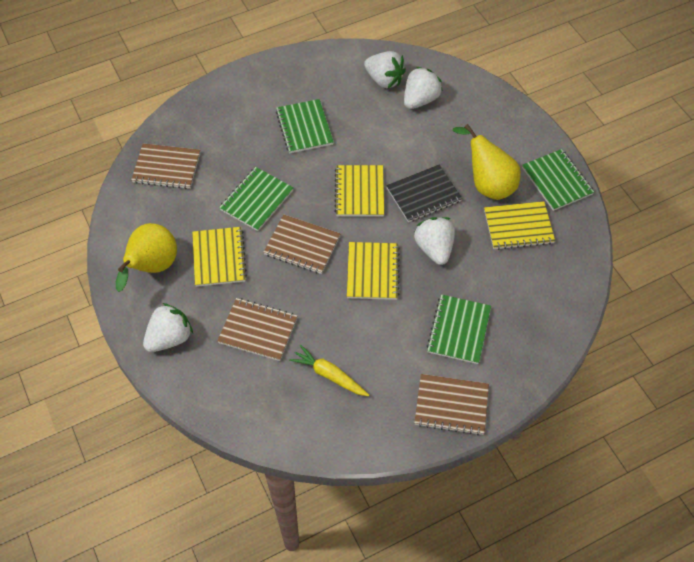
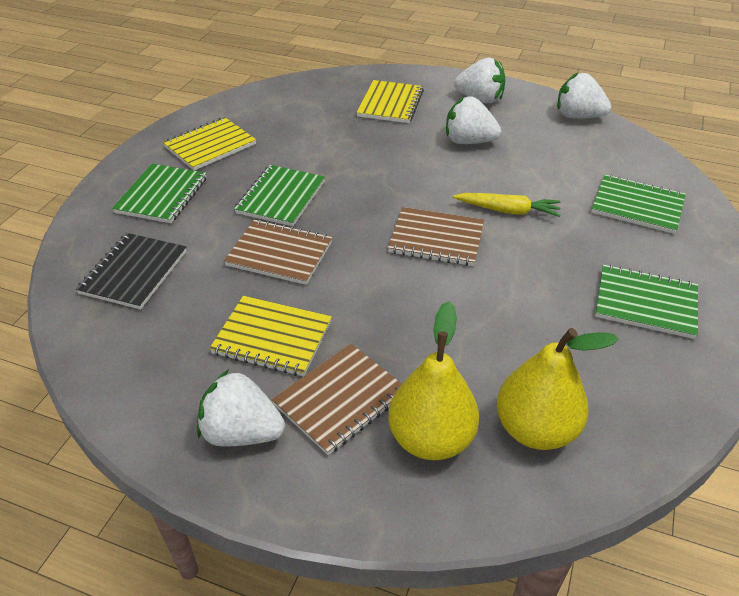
brown notebook: [131,143,200,189] [217,298,297,361] [264,214,340,274] [414,374,489,435] = 4 -> [224,220,332,285] [272,344,402,455] [388,207,484,266] = 3
yellow notebook: [192,227,247,287] [334,165,384,216] [347,242,400,300] [484,201,555,250] = 4 -> [163,117,256,171] [209,296,332,377] [356,80,424,123] = 3

